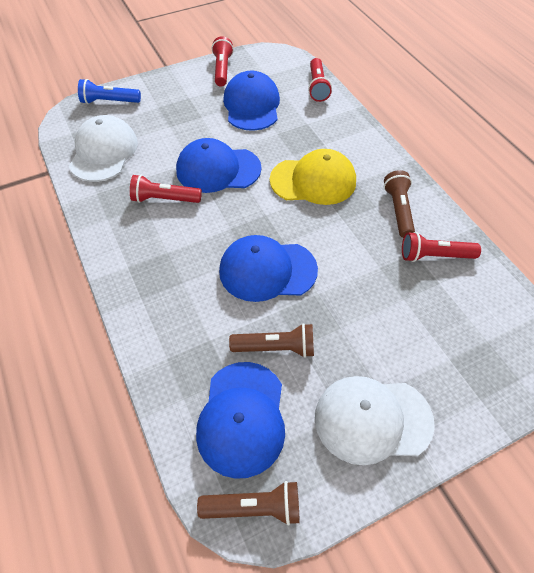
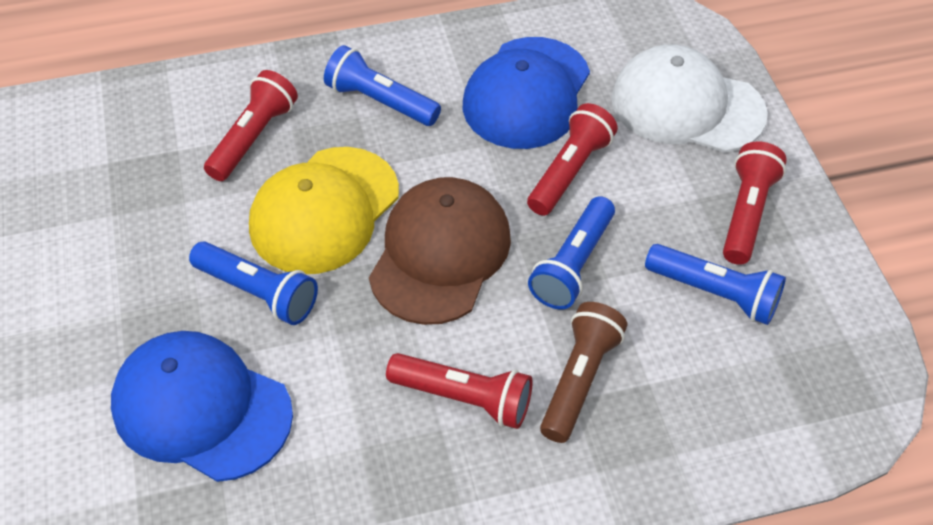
blue cap: [176,138,262,193] [196,362,285,479] [219,235,318,302] [223,70,280,131] = 4 -> [111,331,293,482] [463,37,590,149] = 2
blue flashlight: [78,79,141,104] = 1 -> [189,241,318,325] [324,45,441,126] [528,196,615,309] [645,244,786,325] = 4
brown cap: none = 0 -> [369,177,511,325] = 1
brown flashlight: [197,481,300,526] [229,323,314,358] [384,170,415,238] = 3 -> [540,302,627,443] = 1
white cap: [69,115,138,182] [315,376,435,465] = 2 -> [611,44,768,153] = 1

